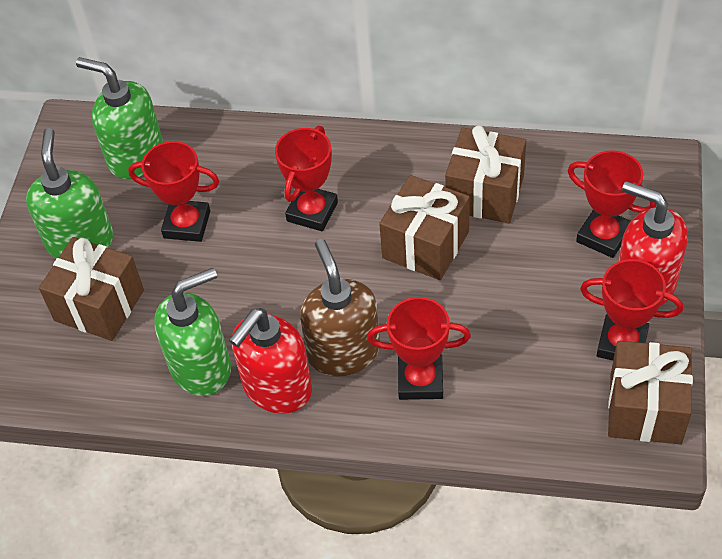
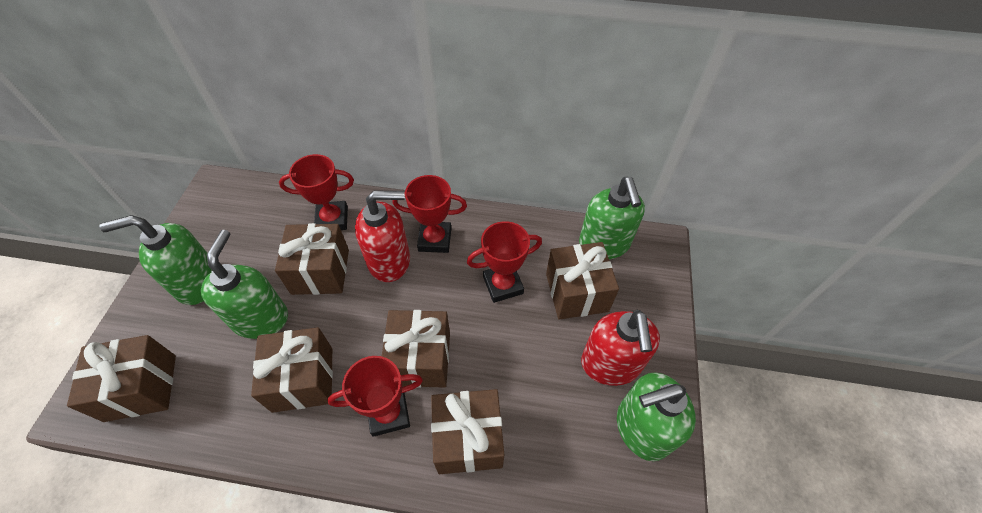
brown gift: [39,237,144,341] [379,175,470,280] [445,125,526,223] [608,341,693,444] = 4 -> [67,335,176,422] [251,327,333,413] [275,223,349,295] [382,310,450,388] [431,389,504,474] [546,242,619,320] = 6
brown soap dispenser: [300,239,380,377] = 1 -> none = 0
green soap dispenser: [26,128,113,259] [76,57,163,179] [155,268,231,396] = 3 -> [99,215,212,305] [201,230,288,339] [579,177,645,259] [617,372,696,461] = 4
red trophy: [128,141,219,242] [275,126,338,231] [367,297,471,400] [568,151,656,258] [580,259,683,360] = 5 -> [279,154,354,230] [328,356,423,437] [392,175,467,253] [467,221,542,303] = 4

